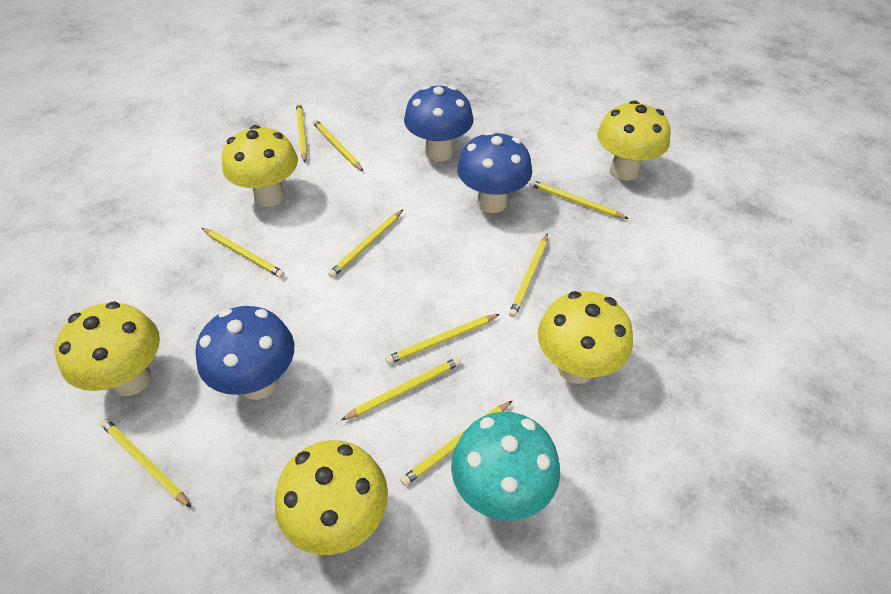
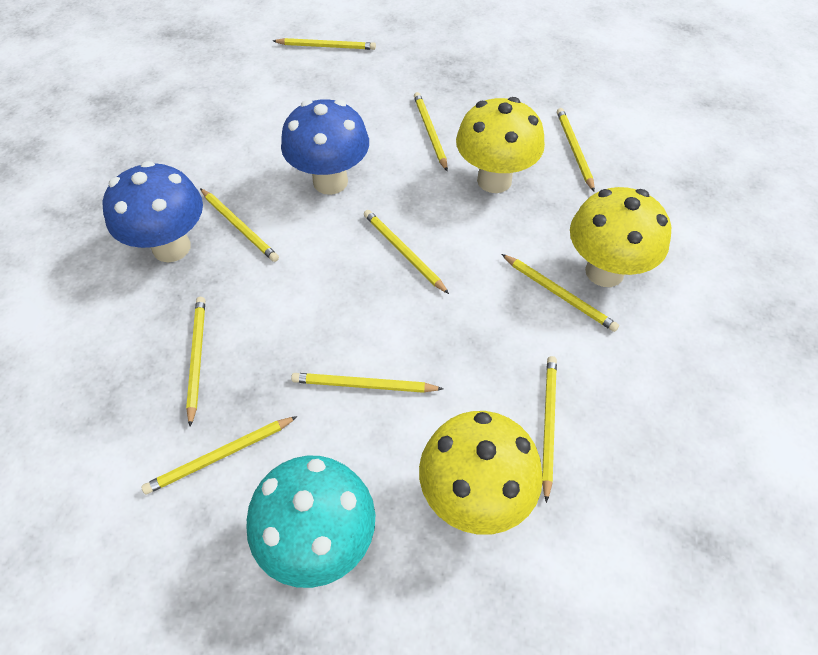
blue mushroom: [195,306,294,400] [404,85,473,162] [457,131,532,213] = 3 -> [102,161,203,262] [281,99,369,195] = 2
yellow mushroom: [55,301,160,396] [222,125,298,207] [275,440,388,555] [538,291,633,384] [597,100,671,180] = 5 -> [419,411,543,535] [456,97,545,193] [570,187,671,287] = 3

